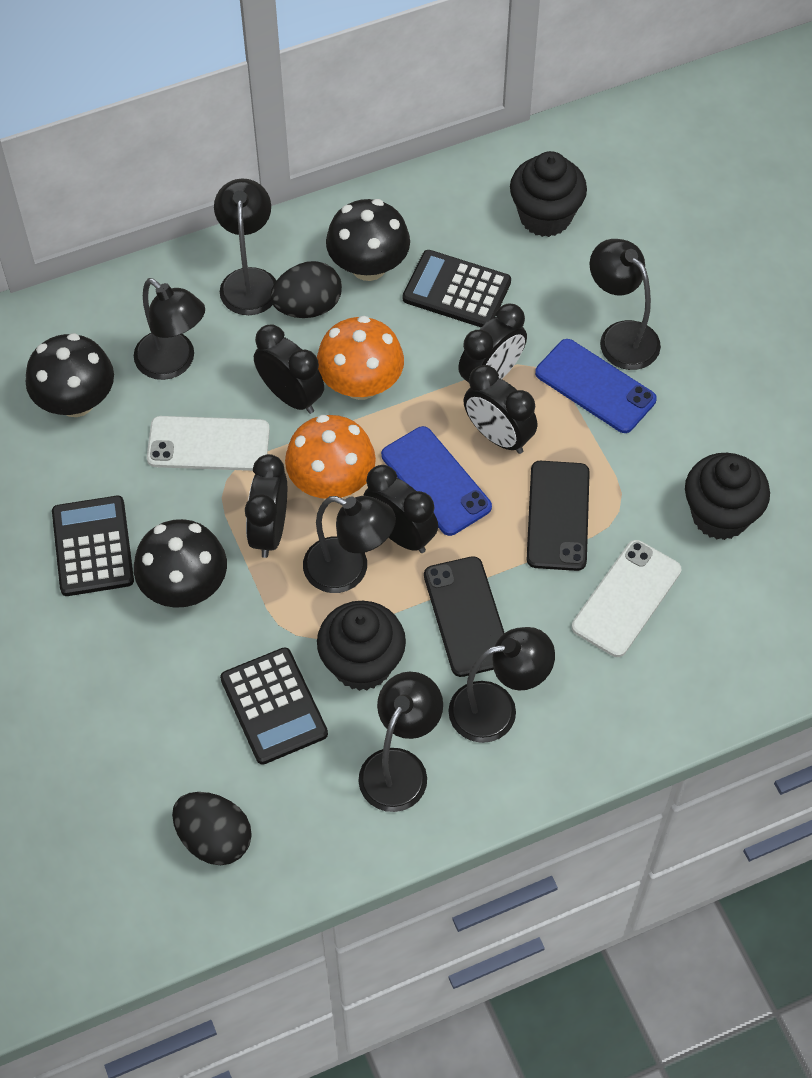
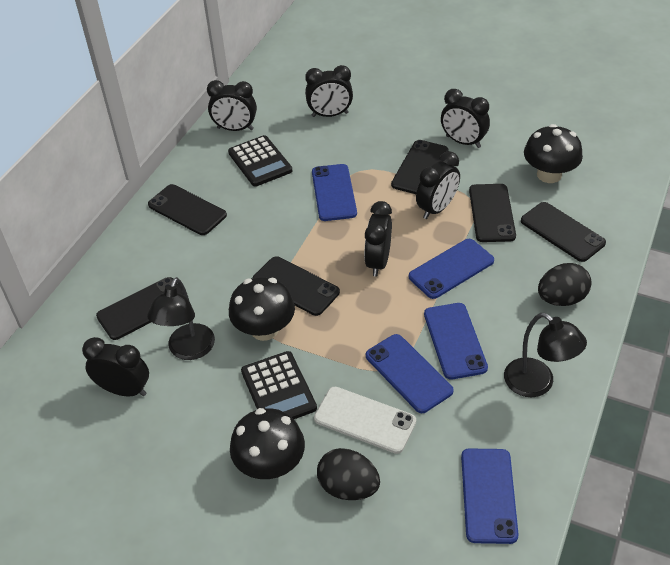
black calculator: [52,496,134,596] [220,647,328,765] [403,250,511,327] = 3 -> [228,135,292,187] [241,351,317,419] = 2
black clock: [245,454,287,558] [254,325,324,414] [363,465,438,553] [458,304,527,383] [464,365,537,454] = 5 -> [82,337,149,396] [207,80,257,131] [305,65,353,117] [364,201,392,277] [416,151,460,219] [441,89,490,148] = 6
black cupcake: [317,601,406,691] [510,151,587,237] [685,453,770,540] = 3 -> none = 0
black lamp: [134,278,205,380] [214,179,276,315] [303,496,396,593] [358,672,443,812] [448,627,555,743] [590,239,661,370] = 6 -> [147,277,215,360] [504,313,587,397] = 2
black phone: [424,556,504,677] [527,461,590,571] = 2 -> [96,277,183,340] [148,184,227,235] [253,256,340,316] [391,140,449,194] [469,184,516,242] [521,202,606,262] = 6
blue phone: [381,426,492,536] [535,339,657,433] = 2 -> [312,164,357,221] [366,334,453,413] [409,239,494,299] [424,303,488,380] [461,449,519,544] = 5
orange mushroom: [285,415,376,499] [317,316,404,400] = 2 -> none = 0
white phone: [147,416,270,471] [572,540,681,657] = 2 -> [314,387,416,454] = 1

